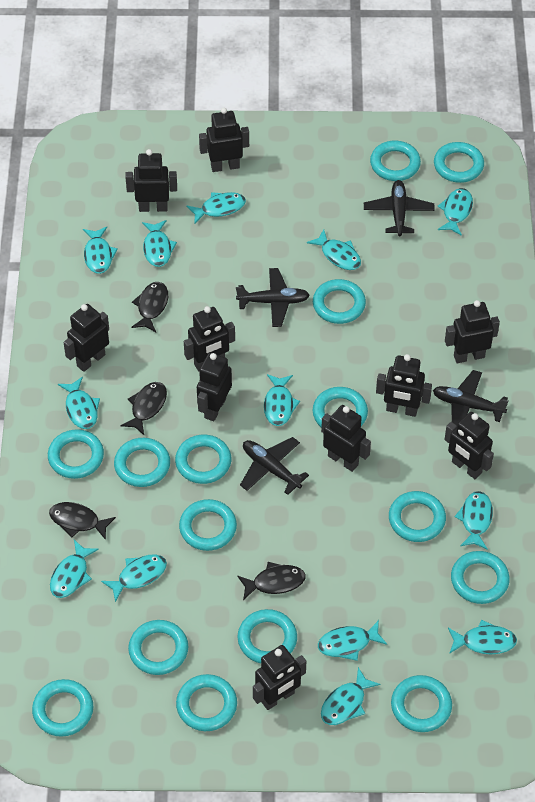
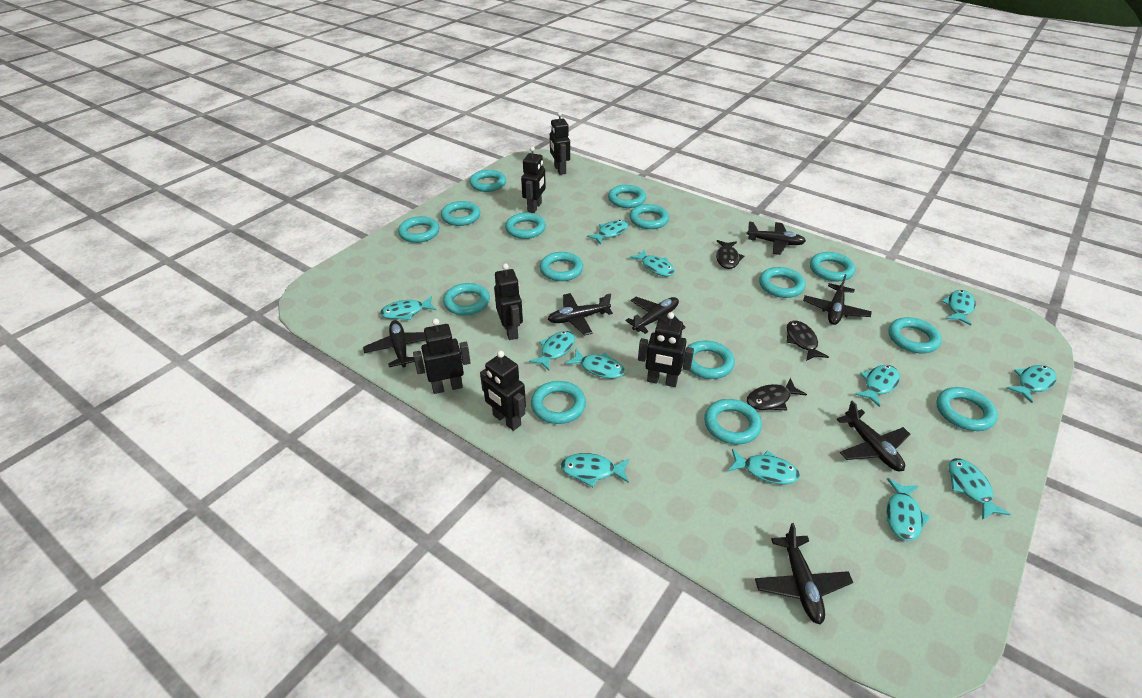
black fish: [49,502,116,540] [121,382,167,435] [131,282,168,332] [237,562,305,600] = 4 -> [716,240,744,269] [747,378,807,410] [786,320,829,361] = 3
black plane: [236,268,310,327] [240,437,309,495] [364,180,435,236] [433,370,509,425] = 4 -> [363,320,426,368] [548,293,613,335] [625,297,686,334] [746,221,806,255] [755,523,853,625] [803,274,872,325] [837,400,910,471] = 7
black robot: [64,304,109,372] [125,149,177,212] [184,306,235,372] [197,353,232,421] [199,107,249,172] [253,645,306,710] [321,405,371,472] [376,354,432,417] [445,300,500,363] [445,412,494,479] = 10 -> [413,318,471,394] [480,350,526,431] [494,263,523,340] [521,146,546,213] [550,112,570,175] [638,312,694,387] = 6
turquoise fish: [50,540,99,598] [58,377,100,429] [83,227,118,274] [101,554,167,602] [142,220,177,267] [186,192,246,223] [264,374,300,426] [307,229,361,270] [318,620,387,661] [321,667,380,725] [437,188,473,236] [448,619,517,654] [454,491,493,550] = 13 -> [380,296,436,320] [529,331,575,370] [561,453,630,487] [565,349,625,379] [587,220,628,245] [630,250,675,276] [728,449,800,484] [855,365,900,407] [886,478,930,541] [942,290,976,325] [949,458,1011,520] [1007,365,1057,403] = 12

